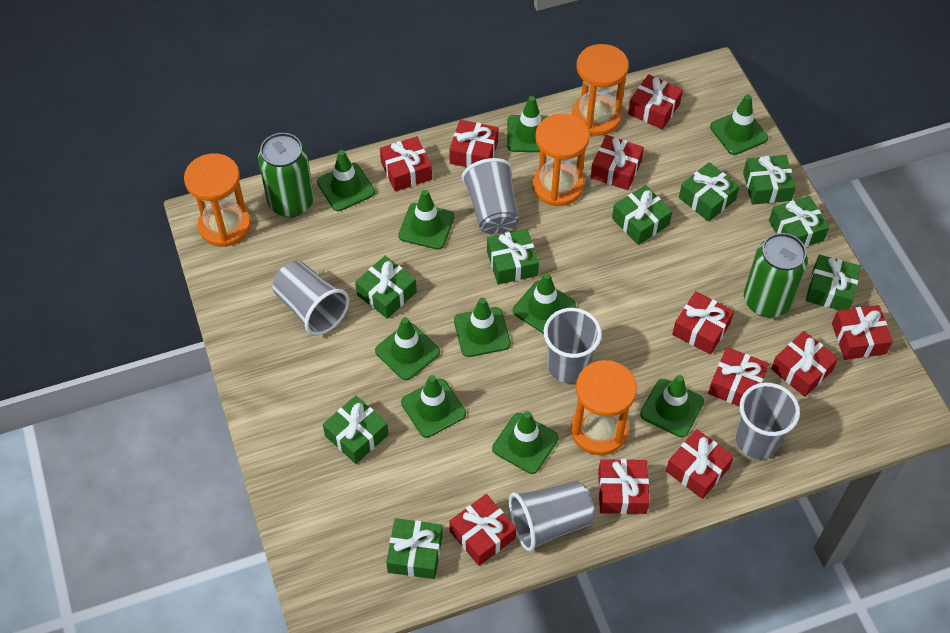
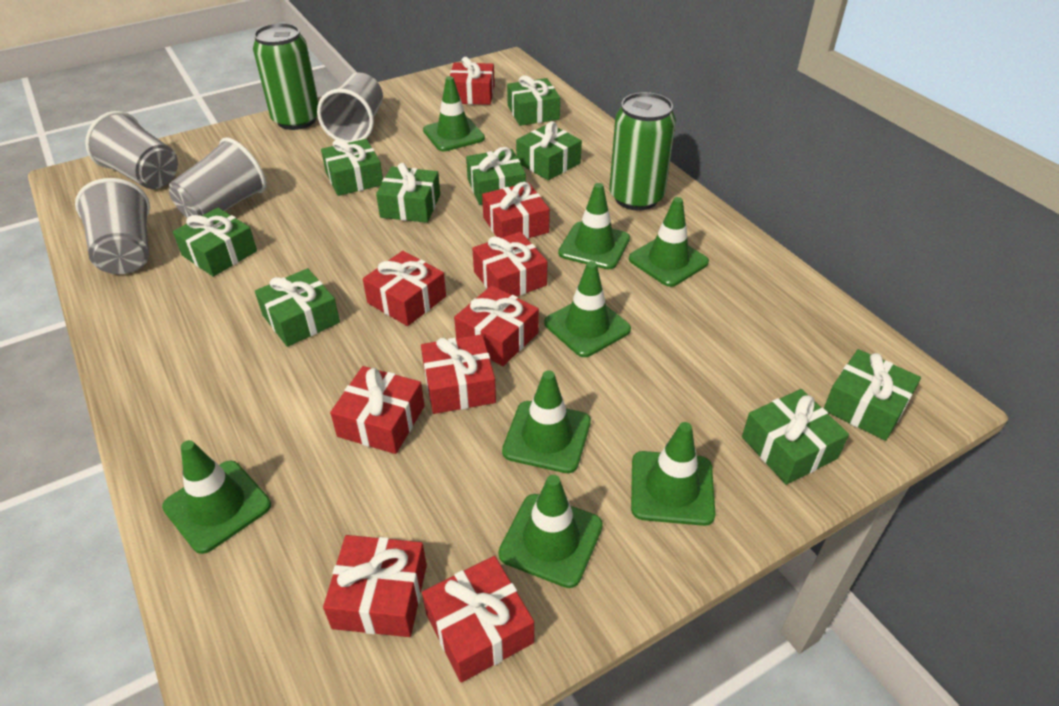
green traffic cone: [317,150,375,211] [375,317,440,380] [398,190,454,250] [401,375,466,438] [454,298,511,357] [492,411,559,474] [507,96,548,152] [513,273,576,334] [640,375,704,437] [710,94,768,155] = 10 -> [162,440,271,554] [423,76,485,152] [498,475,603,588] [502,370,591,473] [544,261,631,357] [558,183,630,269] [629,197,709,287] [631,422,715,526] = 8
grey cup: [273,261,349,336] [462,158,519,234] [509,481,595,552] [544,308,602,383] [736,382,800,459] = 5 -> [75,178,150,274] [85,111,178,189] [169,137,266,218] [317,73,383,143] = 4
orange hourglass: [184,154,251,247] [532,113,589,206] [571,360,637,455] [572,44,629,136] = 4 -> none = 0
red gift: [380,136,432,191] [449,120,498,167] [449,494,516,566] [591,135,644,190] [598,459,650,514] [628,74,683,130] [666,429,734,499] [672,291,734,355] [708,347,769,407] [771,331,838,397] [832,305,893,360] = 11 -> [323,535,427,637] [330,366,425,454] [363,251,446,326] [421,334,496,414] [422,556,534,683] [450,57,495,105] [454,285,539,366] [472,232,547,296] [482,182,550,239] = 9

